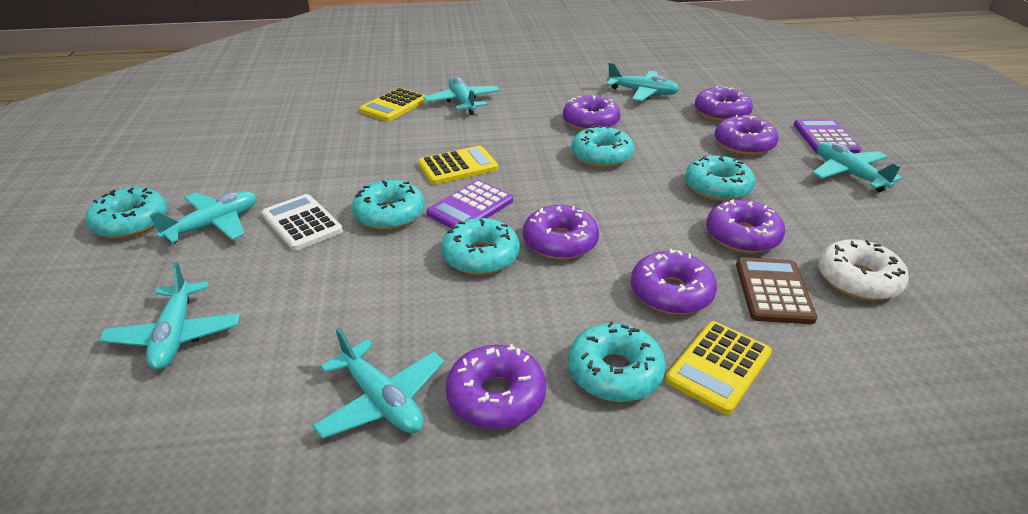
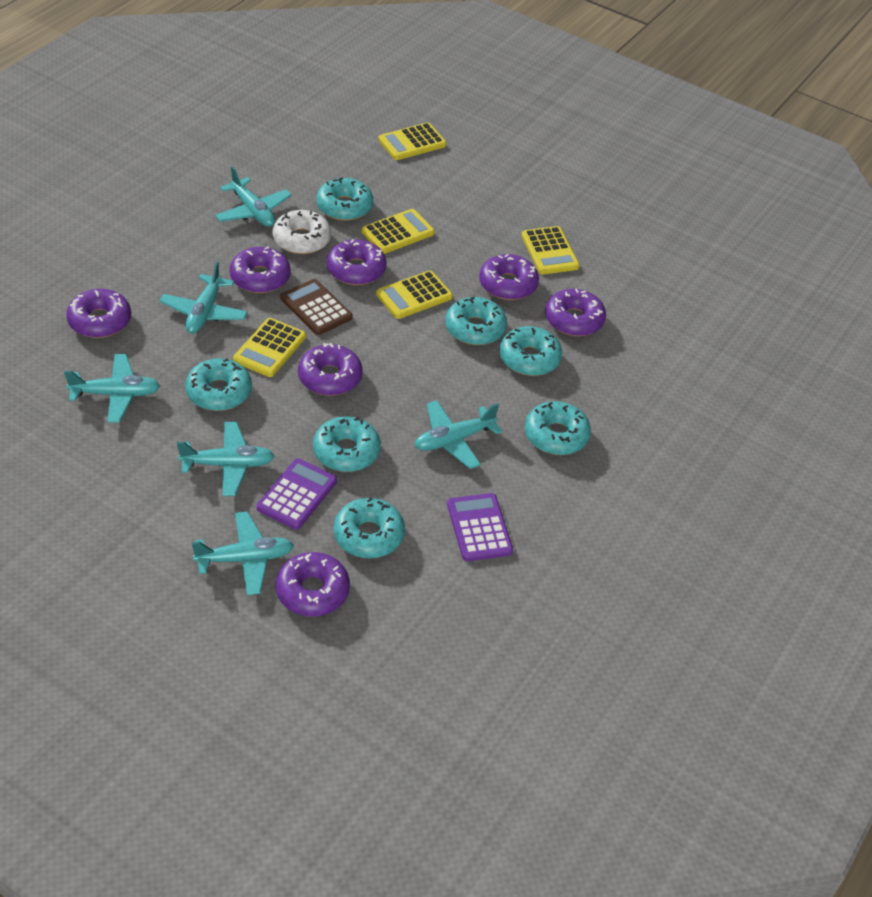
turquoise donut: [85,187,168,239] [352,180,425,230] [441,218,520,275] [568,322,666,402] [571,125,634,168] [685,155,755,201] = 6 -> [185,358,252,411] [313,416,381,472] [316,178,373,221] [334,498,405,558] [445,297,507,345] [499,326,562,376] [525,401,591,455] = 7
white calculator: [262,194,343,251] = 1 -> none = 0
yellow calculator: [360,88,425,121] [418,146,498,185] [665,321,772,415] = 3 -> [233,318,306,377] [362,209,435,254] [376,270,453,319] [378,122,446,160] [521,226,580,275] = 5

